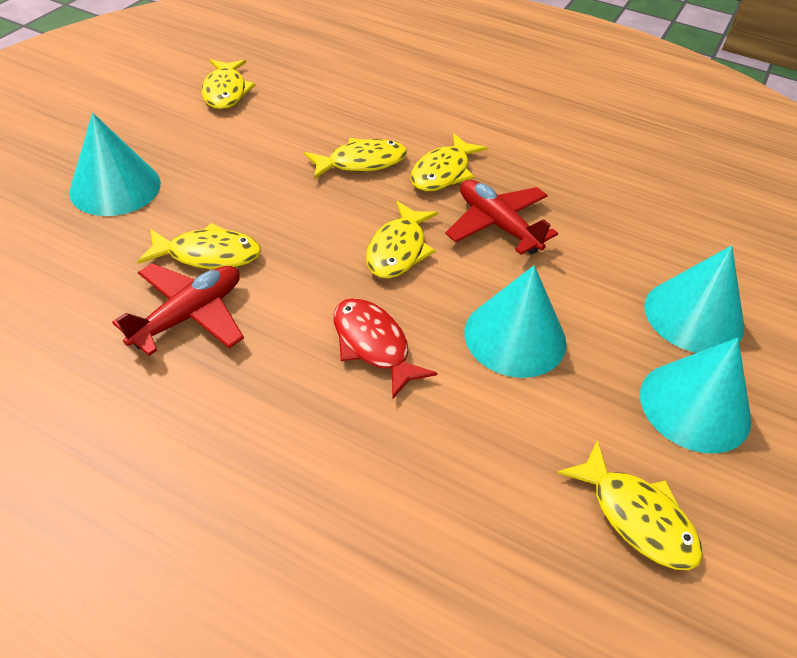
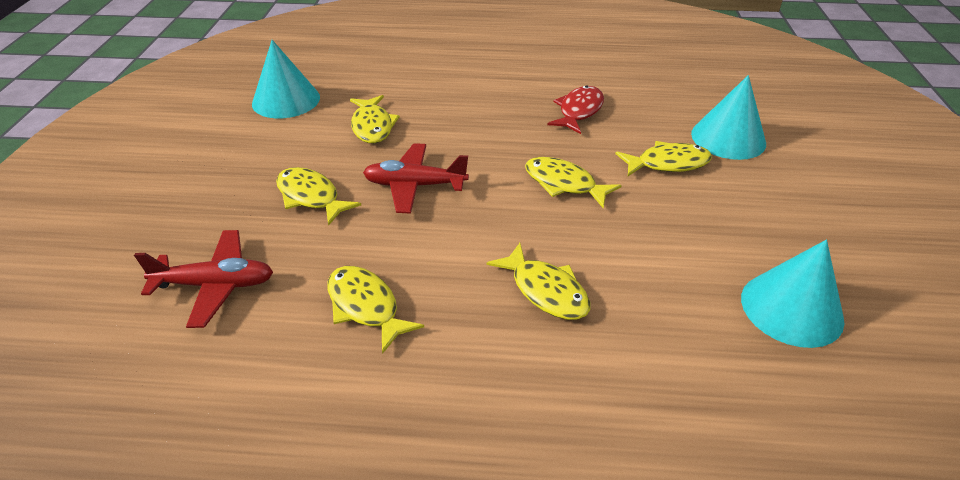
turquoise cone: [69,113,161,216] [464,265,566,378] [640,338,751,453] [644,245,744,353] = 4 -> [252,40,320,118] [691,75,766,160] [741,240,844,348] = 3

